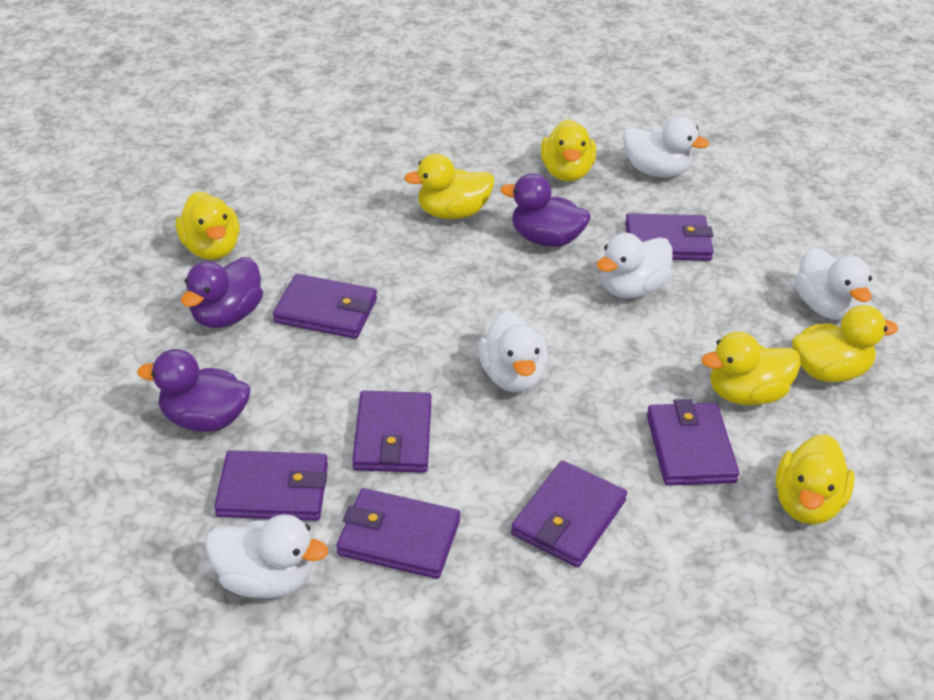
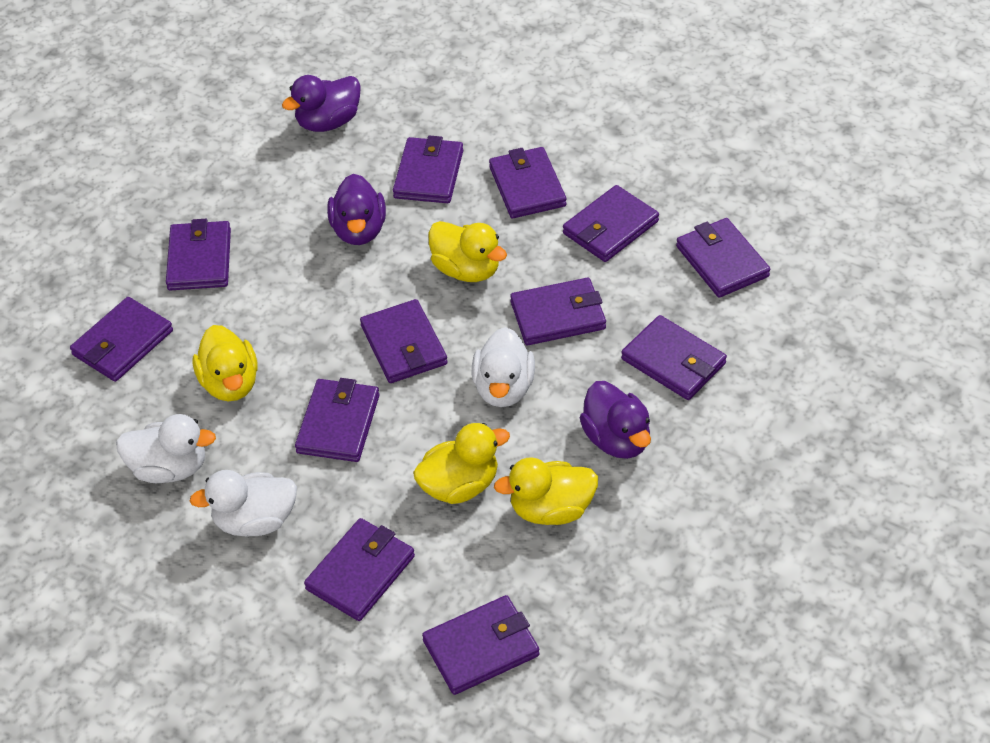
purple wallet: [214,450,328,521] [273,274,377,339] [336,488,460,579] [352,391,431,473] [511,460,627,567] [625,213,714,261] [647,399,740,486] = 7 -> [70,297,173,382] [166,219,231,290] [295,378,380,462] [304,518,415,621] [360,299,448,383] [393,135,463,203] [422,595,539,695] [489,147,566,218] [510,278,606,345] [563,185,659,262] [621,315,727,400] [676,218,770,298] = 12
white duck: [205,514,328,598] [478,311,548,392] [596,233,673,298] [623,116,709,177] [795,248,872,320] = 5 -> [116,414,216,483] [190,470,297,536] [472,327,535,407] = 3
yellow duck: [176,191,240,260] [404,154,494,219] [541,119,596,181] [701,332,801,405] [775,434,855,524] [792,305,898,382] = 6 -> [193,325,258,401] [413,423,510,504] [428,221,507,282] [494,457,598,525] = 4

